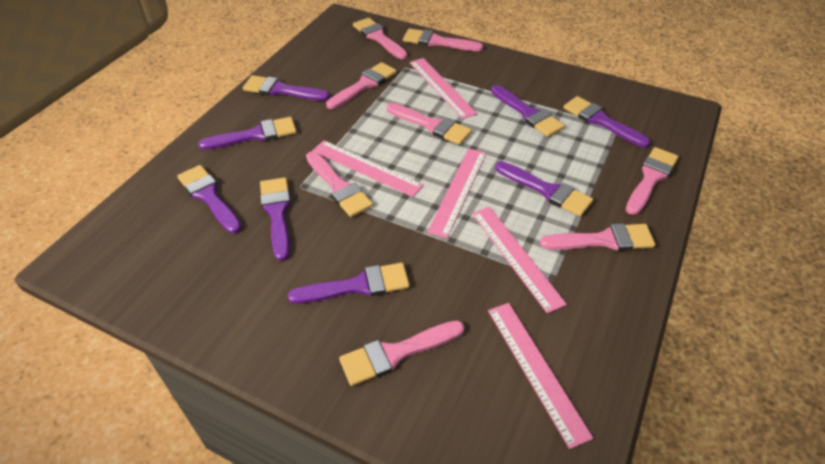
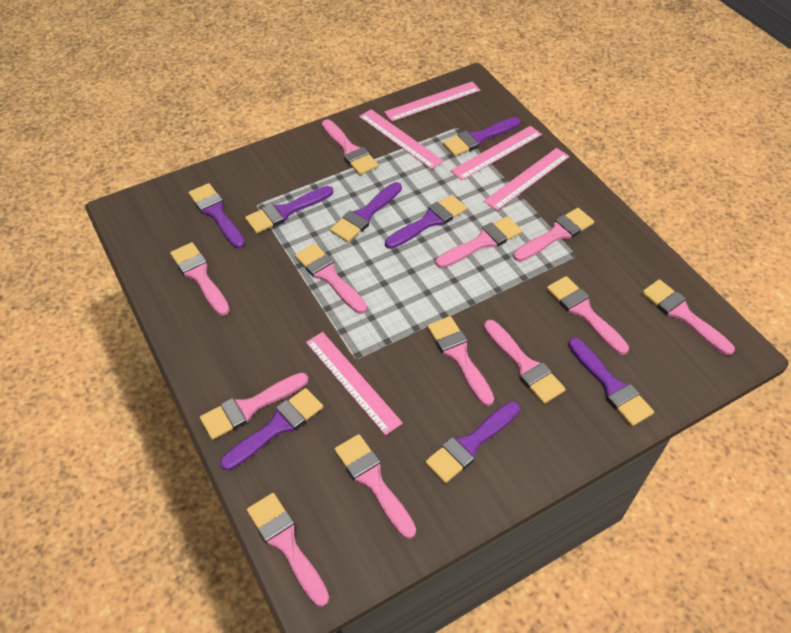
pink brush: [306,151,373,217] [326,62,397,109] [339,320,464,386] [353,18,407,59] [387,103,472,145] [403,28,483,51] [540,223,655,251] [626,147,679,215] = 8 -> [170,242,230,316] [200,373,308,440] [247,493,329,607] [295,243,367,314] [322,119,379,175] [334,434,416,539] [427,316,494,406] [435,216,522,268] [484,320,566,404] [513,208,594,262] [547,276,629,355] [642,279,735,355] = 12

